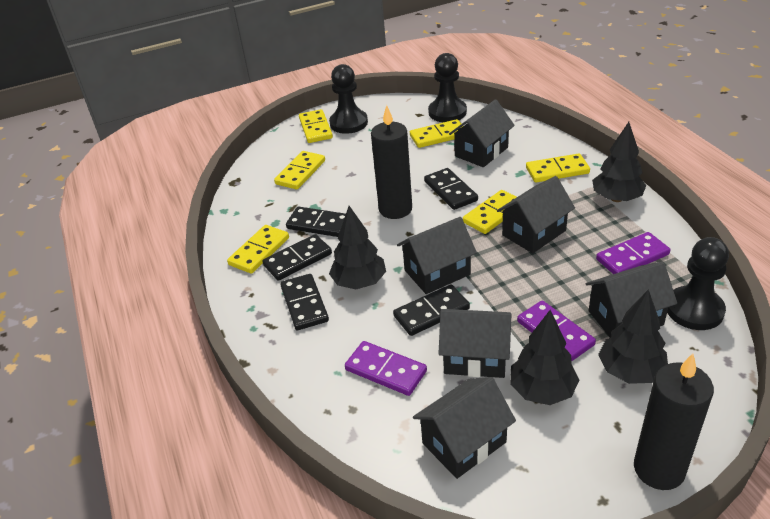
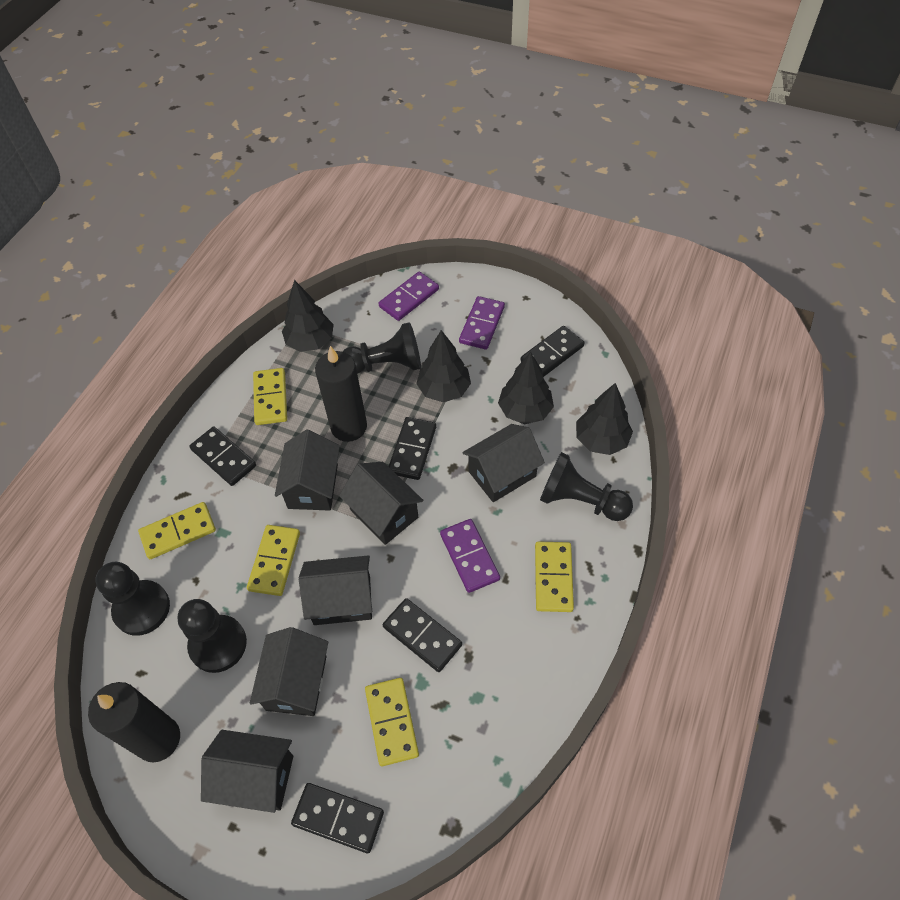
black pawn: [329,64,368,134] [428,53,467,122] [667,237,729,330] = 3 -> [95,562,170,636] [178,599,247,673] [343,322,421,374] [540,452,633,521] = 4
yellow domino: [227,225,289,274] [274,151,325,190] [299,109,333,143] [410,119,463,148] [463,190,517,234] [526,153,590,182] = 6 -> [138,502,216,559] [247,525,300,596] [253,368,287,425] [365,678,419,766] [535,541,574,612] = 5

